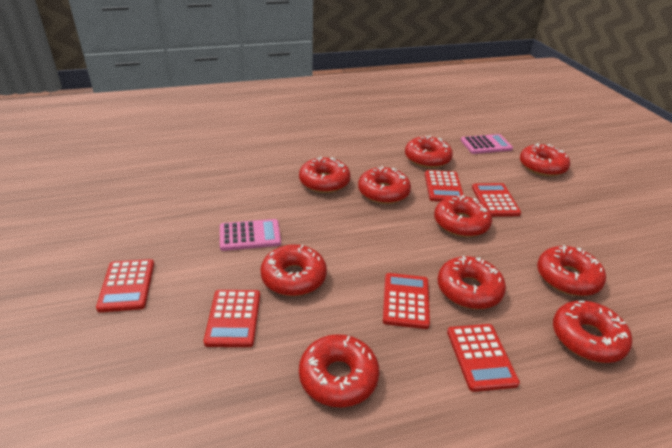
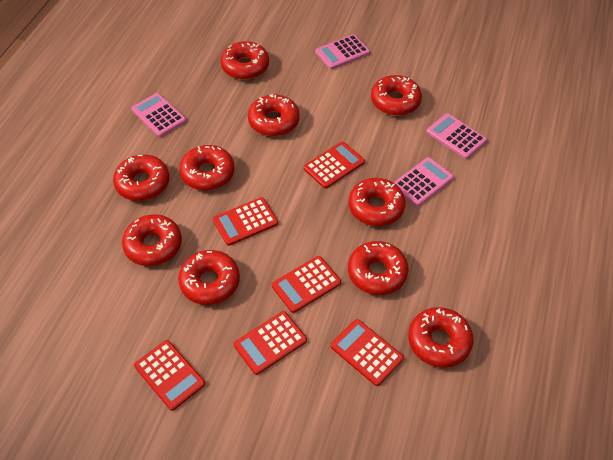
pink calculator: [220,219,281,251] [461,134,513,154] = 2 -> [131,93,186,137] [315,34,370,69] [393,157,454,206] [427,113,487,159] = 4

